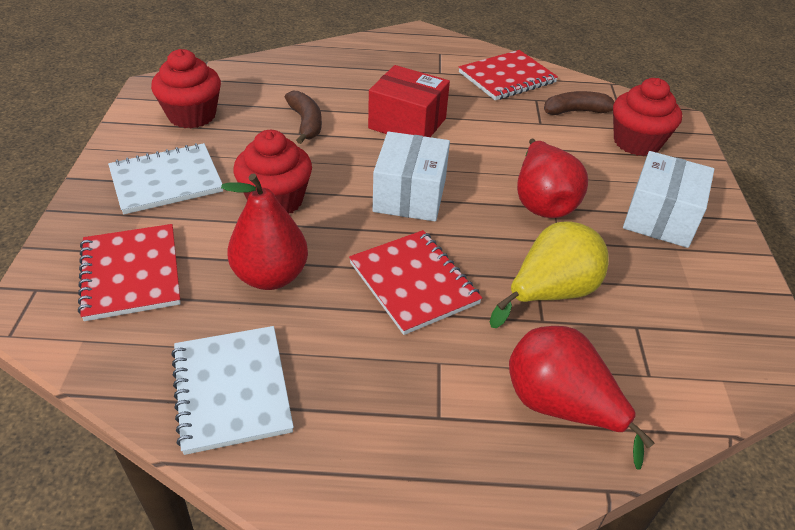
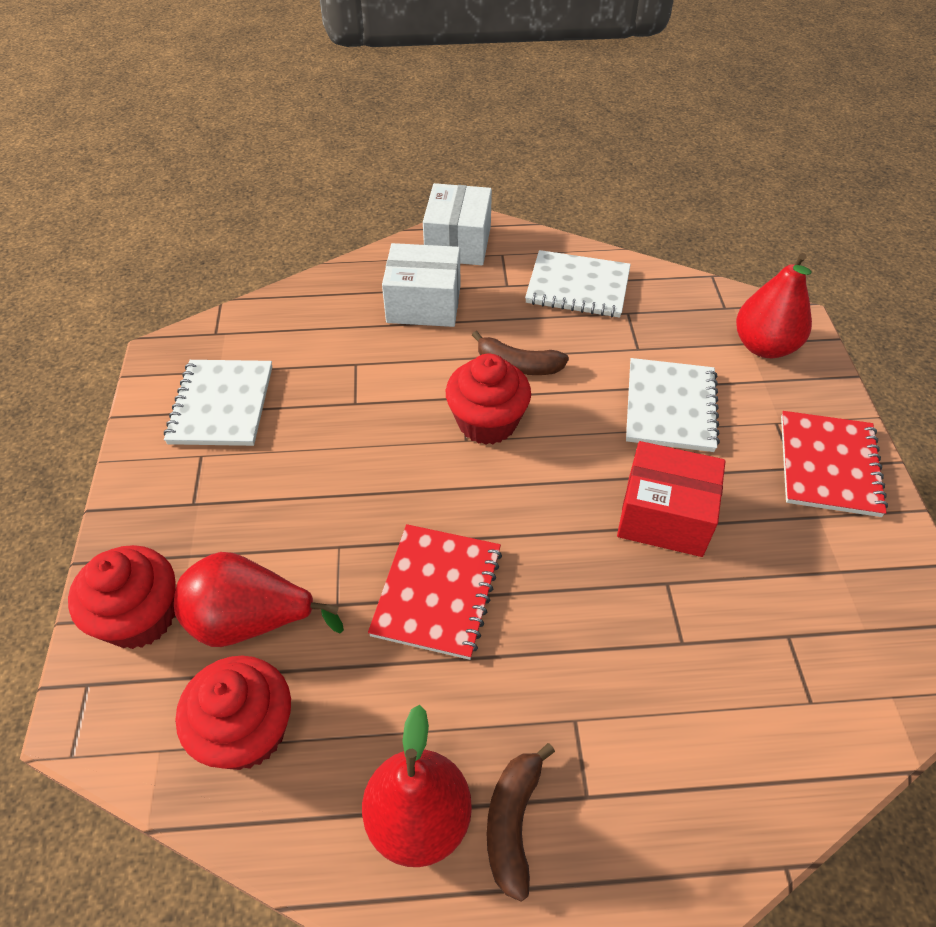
red notebook: [78,224,181,321] [349,230,482,335] [459,50,558,100] = 3 -> [368,524,502,660] [781,411,888,517] = 2
white notebook: [108,143,223,214] [171,326,294,455] = 2 -> [164,360,272,446] [525,250,631,318] [626,358,720,452] = 3
yellow pear: [490,221,609,328] = 1 -> none = 0

